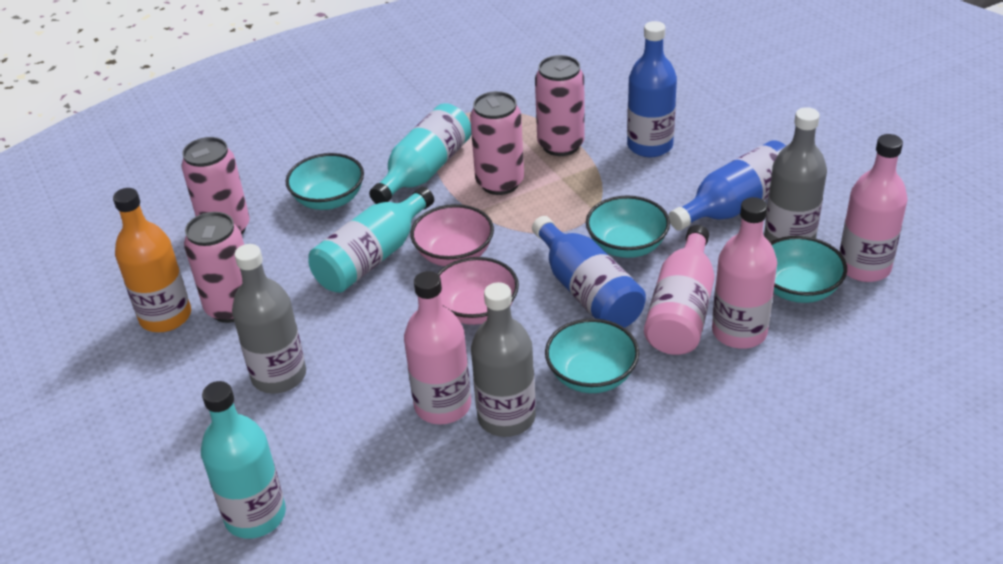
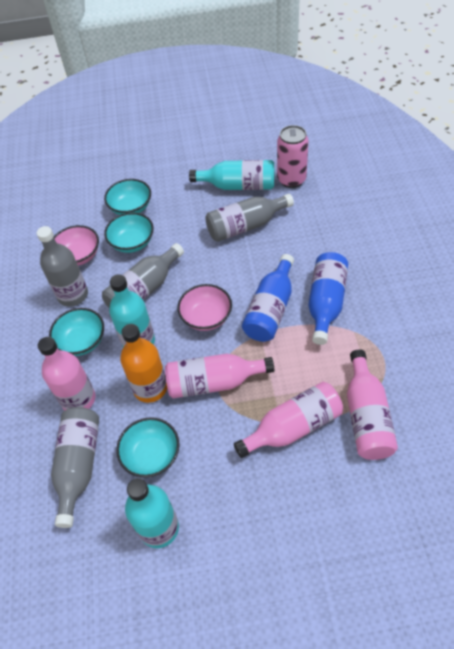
blue bottle: [532,216,646,328] [627,21,677,157] [668,140,786,231] = 3 -> [242,254,294,342] [308,252,348,345] = 2
grey bottle: [232,244,306,394] [471,282,536,437] [764,107,827,242] = 3 -> [37,226,88,307] [51,407,99,528] [102,243,184,308] [205,194,294,242] = 4
pink can: [182,137,250,234] [184,212,244,323] [470,91,524,195] [535,55,585,156] = 4 -> [277,125,309,188] = 1

